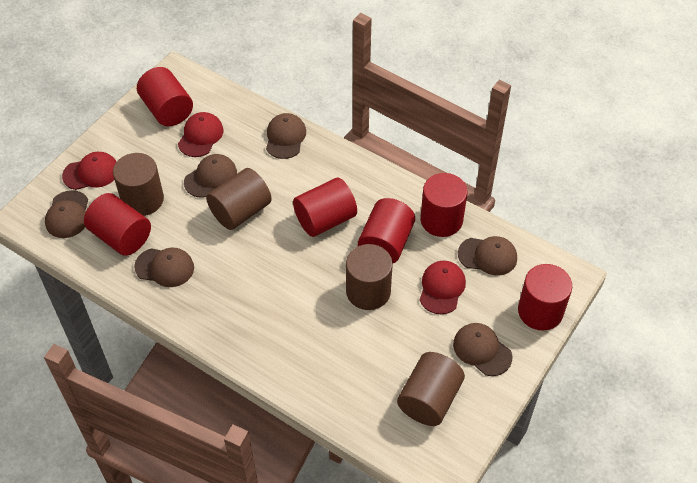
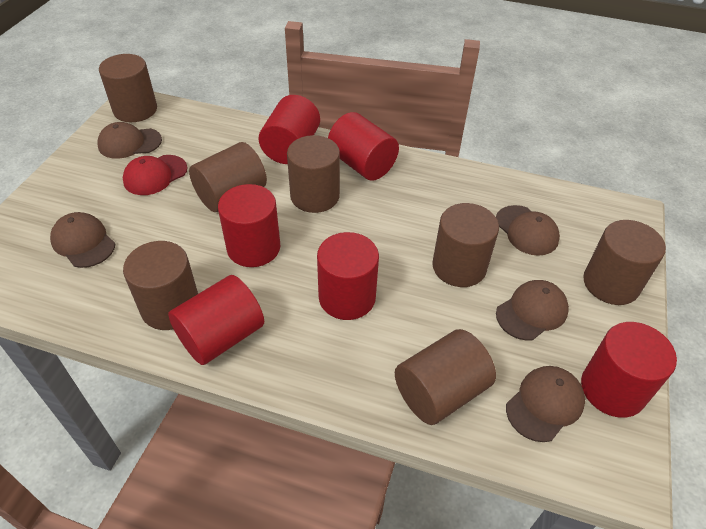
brown cap: [45,190,88,238] [134,248,194,287] [184,154,237,198] [266,113,306,159] [453,323,512,376] [458,236,517,275] = 6 -> [50,212,115,268] [97,122,162,159] [496,205,560,256] [496,280,569,340] [506,366,585,442] = 5
brown cylinder: [113,153,164,216] [206,168,272,230] [346,244,393,310] [397,352,465,426] = 4 -> [99,54,157,122] [123,241,198,330] [189,142,267,212] [287,135,340,213] [395,329,496,425] [432,203,499,287] [583,220,666,305] = 7
red cap: [62,152,117,190] [178,112,223,157] [420,261,466,314] = 3 -> [123,155,187,195] = 1

